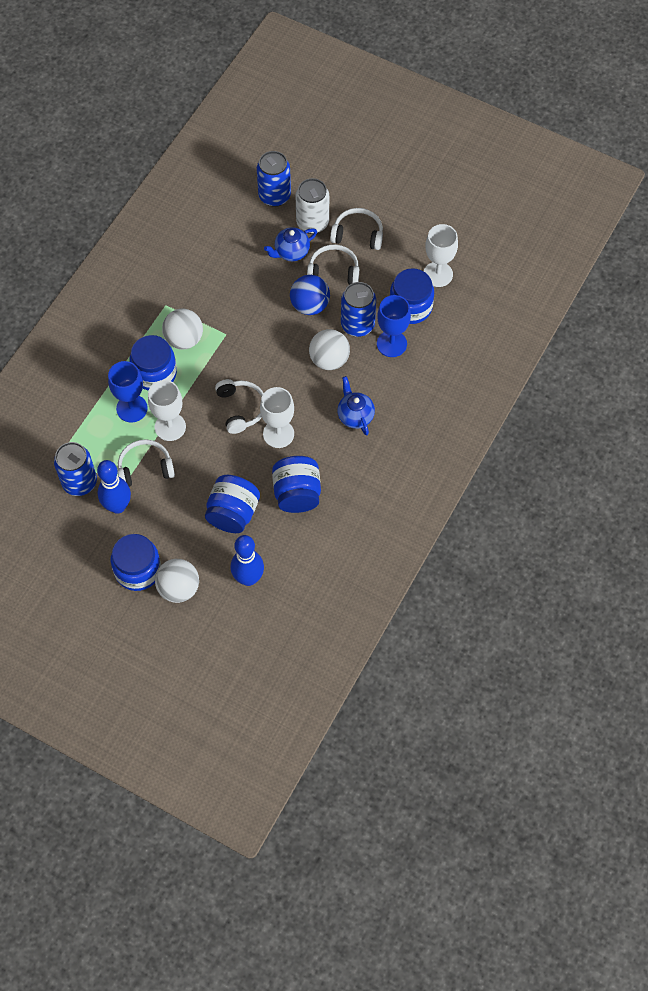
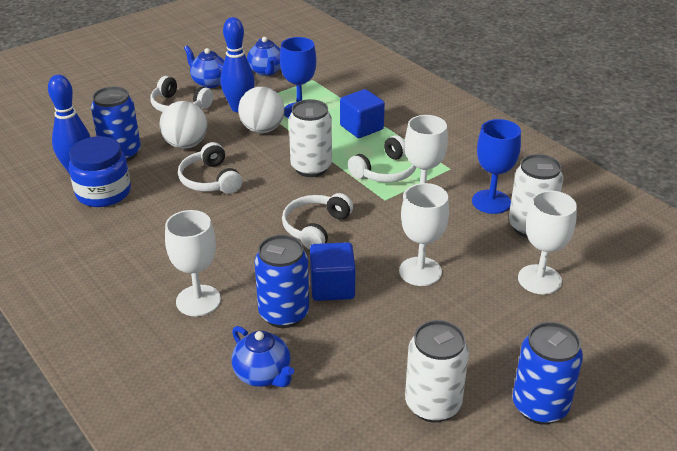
blue ball: [290,275,330,315] = 1 -> none = 0
blue cube: none = 0 -> [310,242,356,301] [340,89,385,138] = 2
blue jar: [111,534,161,591] [129,335,177,391] [205,475,260,533] [272,456,321,513] [389,268,434,324] = 5 -> [69,136,131,207] = 1
blue teapot: [264,227,317,261] [337,376,375,435] = 2 -> [184,45,225,88] [232,326,294,387] [247,37,281,76] = 3
white ball: [155,559,199,603] [162,309,203,349] [309,329,350,370] = 3 -> [159,101,207,149] [238,87,285,133] = 2
white can: [295,178,329,234] = 1 -> [289,99,332,177] [405,320,469,423] [509,154,563,238] = 3
white goblet: [148,380,186,441] [260,387,294,448] [424,224,458,287] = 3 -> [165,210,221,316] [399,183,449,286] [403,115,448,199] [518,191,577,295] = 4

